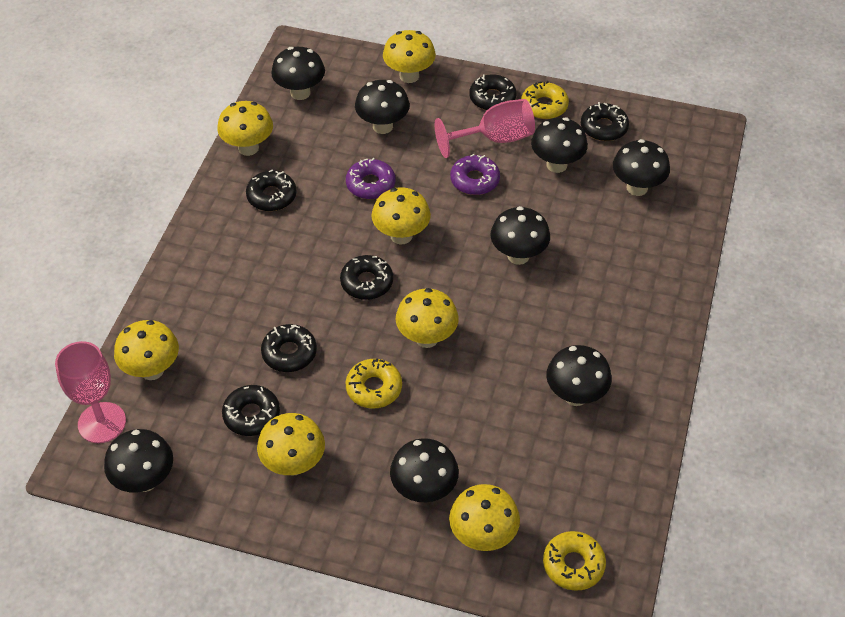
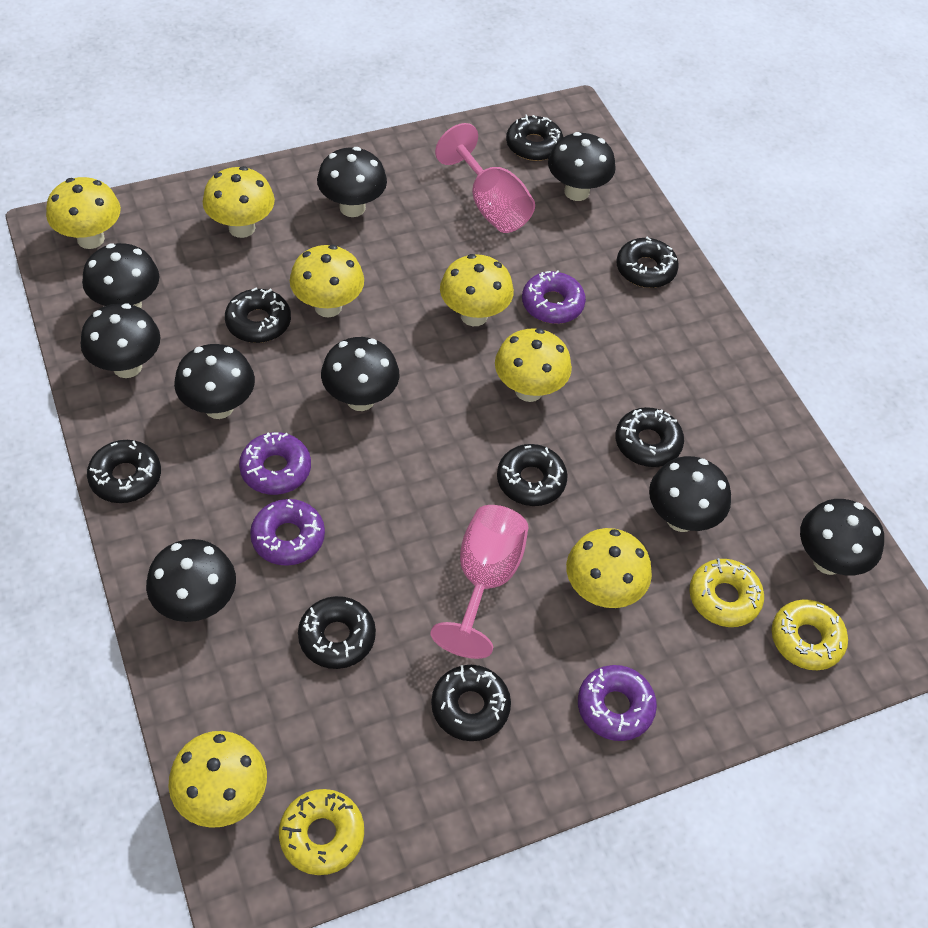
black donut: [222,385,280,436] [246,169,297,211] [261,324,317,372] [340,255,393,300] [469,74,516,110] [581,102,629,141] = 6 -> [87,440,161,503] [225,288,291,343] [298,596,376,669] [431,665,511,741] [497,444,568,506] [506,115,564,161] [615,407,684,467] [617,237,679,288] = 8
black mushroom: [104,429,173,492] [271,47,325,100] [355,80,410,134] [390,438,459,502] [491,206,550,265] [531,117,588,173] [546,345,612,406] [613,139,670,196] = 8 -> [81,304,160,378] [82,243,159,308] [146,539,236,622] [174,344,255,419] [317,147,387,217] [321,337,399,411] [548,132,616,201] [649,456,731,532] [800,499,884,575] = 9
purple donut: [346,158,396,199] [450,154,500,195] = 2 -> [239,432,311,495] [250,499,325,566] [522,270,586,324] [578,665,657,741] = 4

